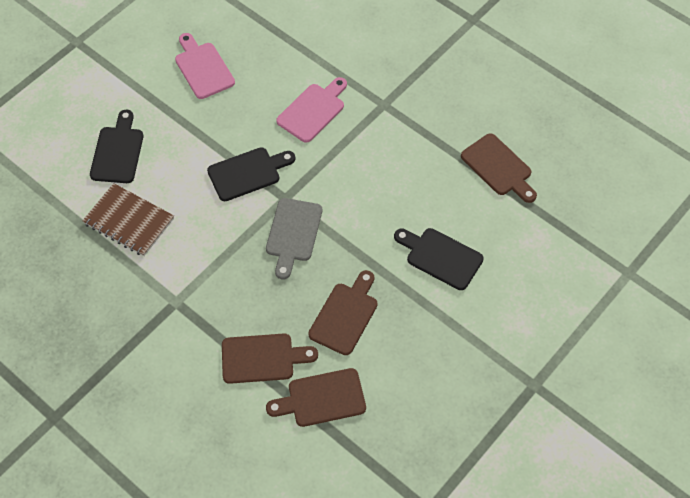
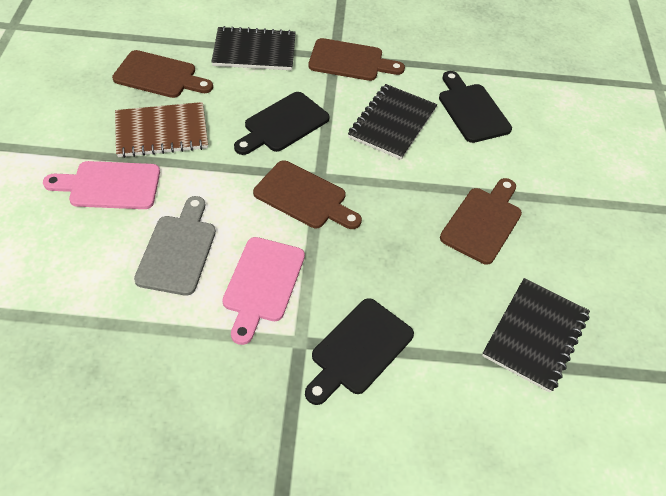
black notebook: none = 0 -> [211,26,296,70] [348,84,437,160] [482,278,590,393] = 3

